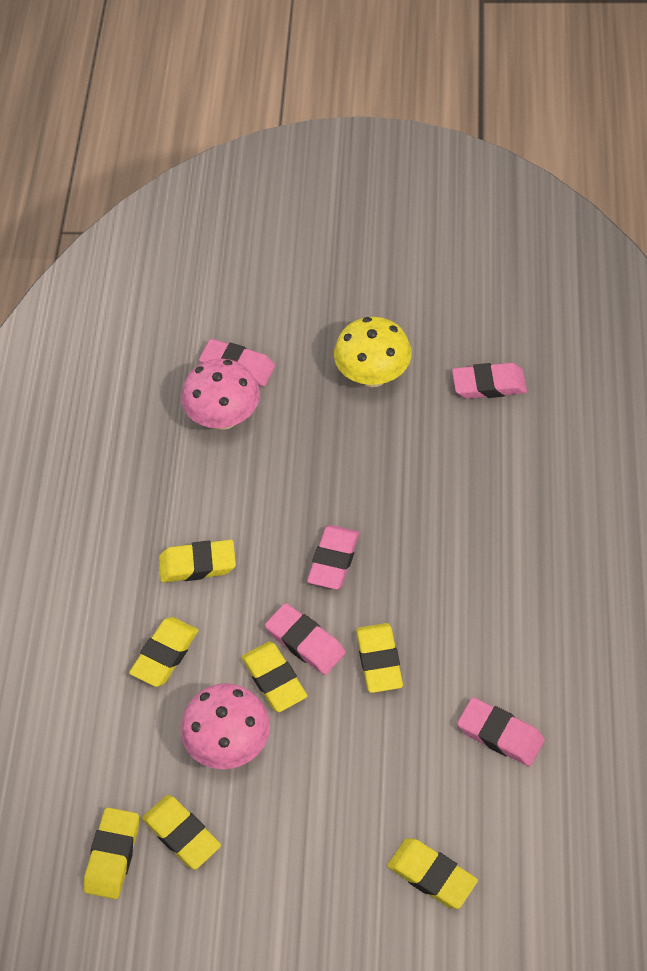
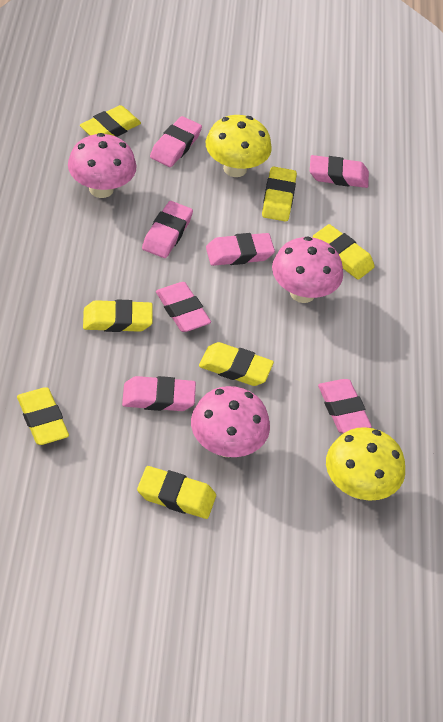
pink eraser: [199,339,275,387] [265,603,345,675] [307,525,359,589] [452,363,527,399] [457,698,545,766] = 5 -> [122,376,196,411] [142,201,193,258] [150,116,202,167] [156,282,211,332] [206,233,275,266] [310,155,369,188] [318,379,372,433] = 7
pink mushroom: [181,683,270,769] [182,359,260,430] = 2 -> [68,133,137,198] [191,386,270,457] [272,236,343,303] = 3
yellow mushroom: [334,317,412,387] = 1 -> [206,115,272,177] [326,427,405,501] = 2

